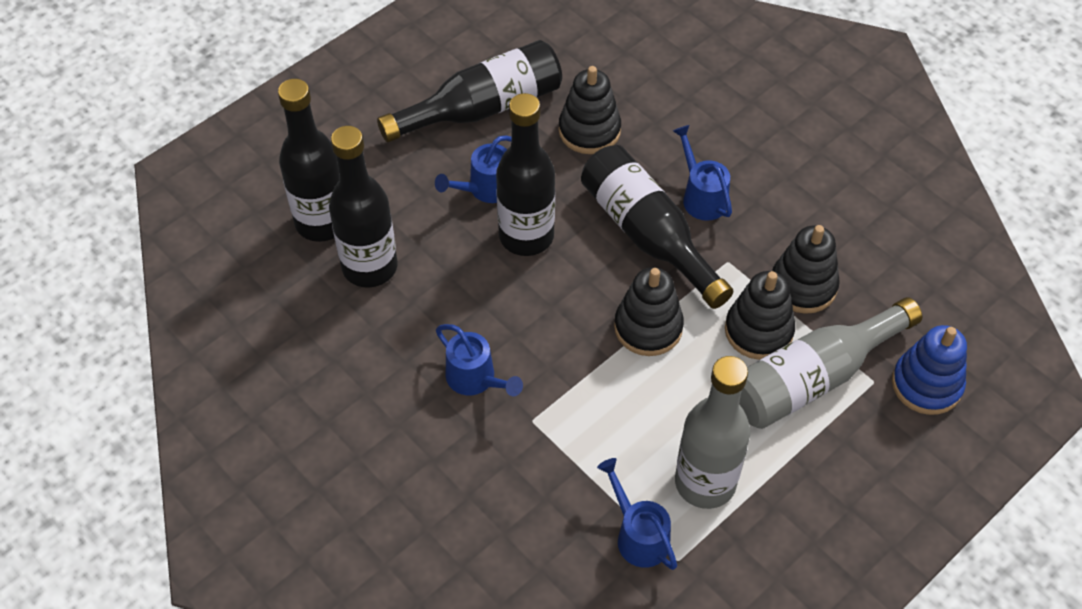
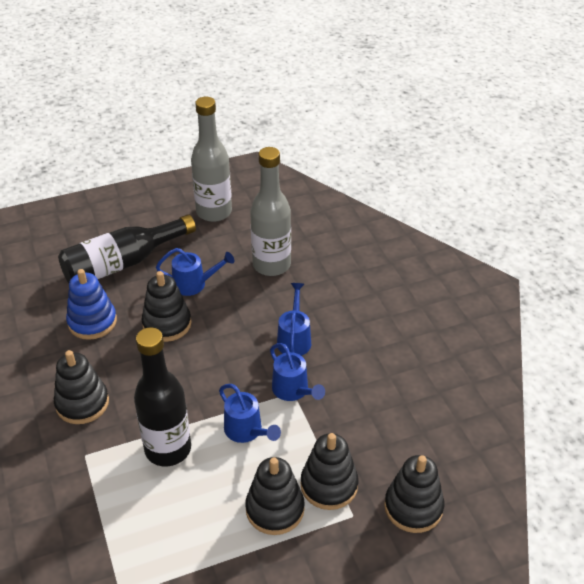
black bottle: [278,79,339,242] [329,126,398,287] [377,40,562,142] [496,93,555,256] [581,145,734,309] = 5 -> [58,214,196,283] [134,327,191,466] = 2
black stacking toy: [559,66,621,154] [614,267,684,356] [725,271,795,360] [772,225,840,314] = 4 -> [54,350,109,424] [141,271,191,342] [245,457,305,535] [301,433,358,510] [384,455,444,533] = 5

